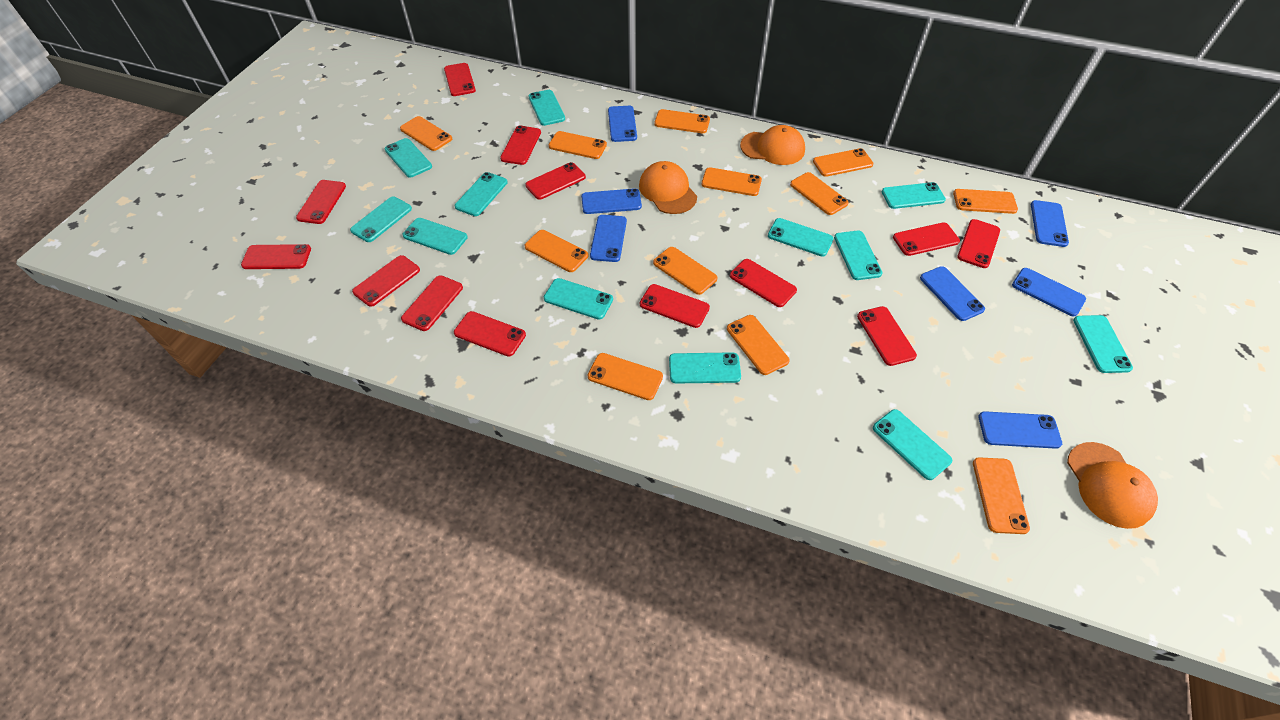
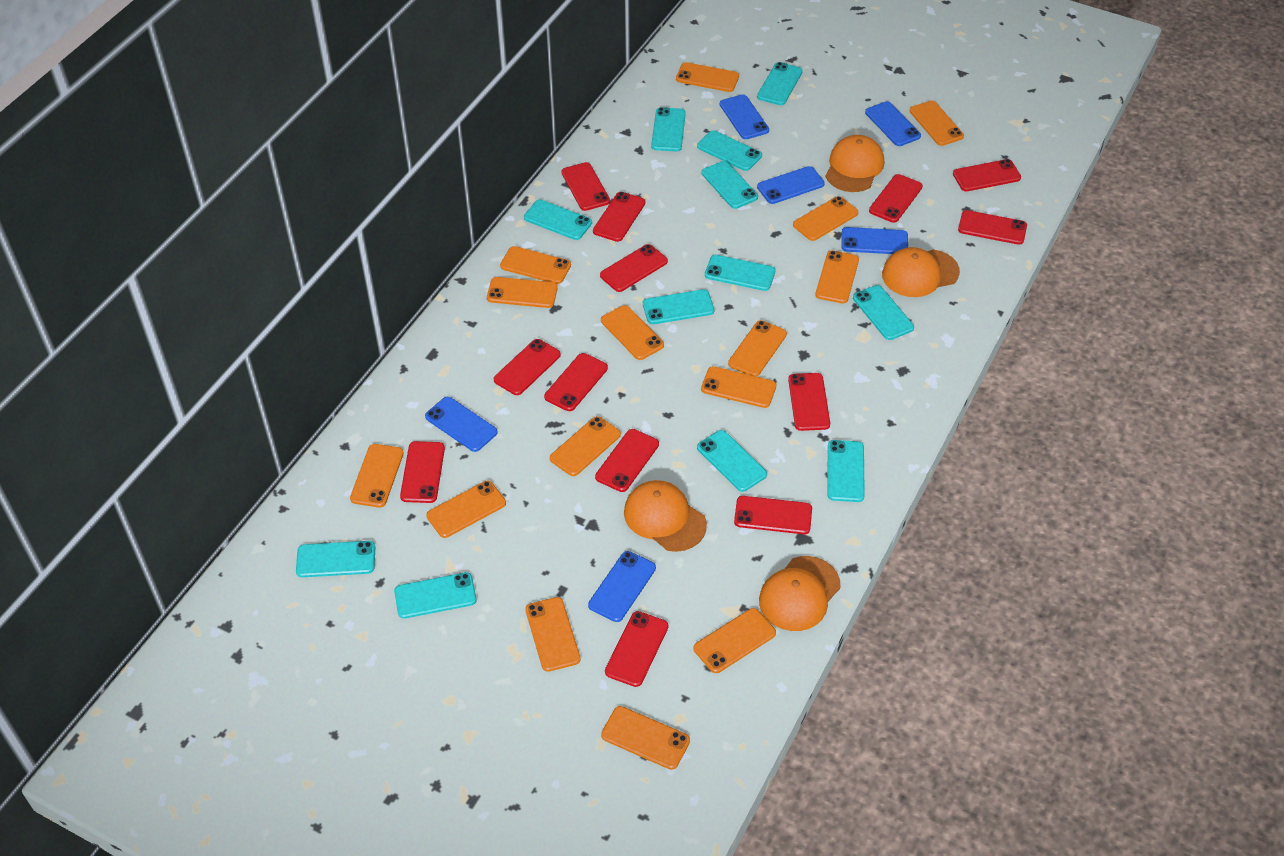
blue phone: [581,188,642,214] [590,215,627,262] [608,106,637,142] [920,266,985,321] [978,411,1062,449] [1012,268,1086,316] [1031,200,1069,247] = 7 -> [425,397,498,452] [588,551,656,622] [720,94,769,139] [757,166,825,204] [842,227,908,254] [865,101,921,146] = 6
orange cap: [639,161,697,214] [740,125,805,165] [1067,442,1158,529] = 3 -> [624,480,707,552] [759,556,840,631] [826,135,884,192] [882,247,960,297] = 4
orange phone: [400,116,452,151] [525,230,588,272] [549,131,607,159] [588,353,663,400] [653,247,718,295] [654,109,710,133] [702,167,762,196] [727,315,790,375] [790,172,849,215] [813,148,873,177] [953,189,1018,214] [973,457,1030,534] = 12 -> [350,444,404,507] [426,481,506,538] [487,277,558,308] [500,246,571,284] [525,597,581,672] [550,416,621,476] [601,305,664,360] [601,706,690,770] [676,62,739,92] [694,608,776,673] [701,366,777,408] [728,320,787,377] [793,196,858,241] [815,250,859,304] [910,101,964,146] = 15

